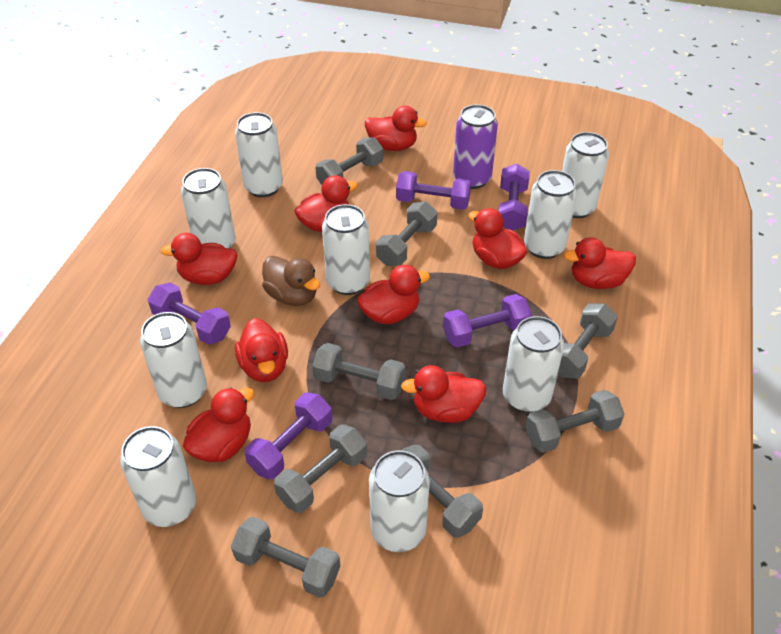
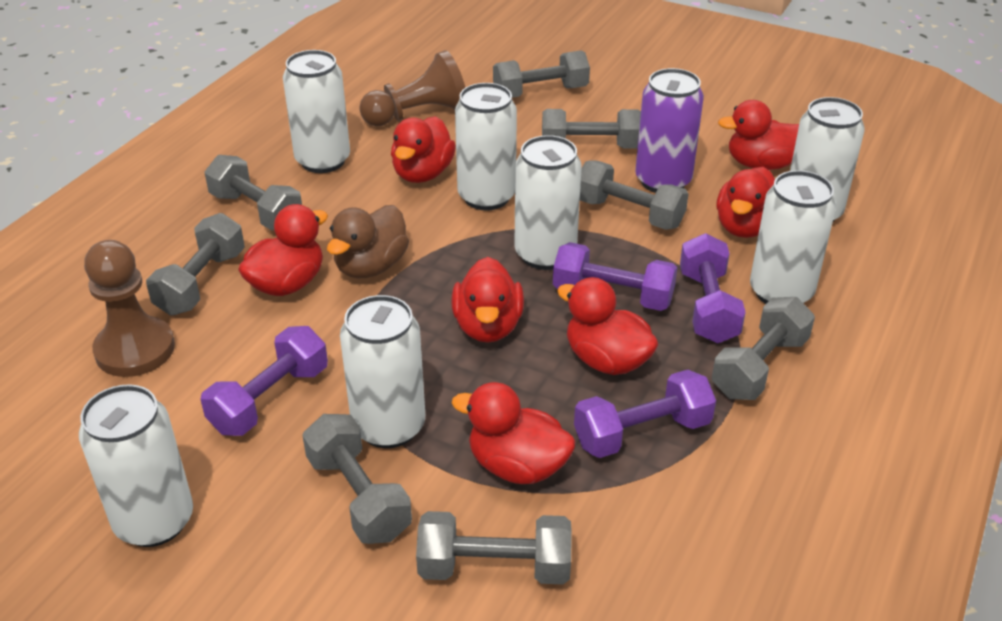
brown pawn: none = 0 -> [84,240,175,377] [359,50,466,126] = 2
purple dumbbell: [148,283,231,345] [244,392,332,479] [396,171,471,210] [443,294,532,348] [498,164,530,230] = 5 -> [200,326,328,436] [553,242,677,311] [574,370,716,458] [680,233,746,343] = 4
red duck: [160,233,237,285] [183,387,254,462] [235,318,288,382] [294,175,358,232] [357,265,430,324] [365,106,427,151] [401,365,486,423] [468,208,527,269] [564,237,636,289] = 9 -> [238,204,328,296] [391,116,456,183] [451,257,524,343] [451,382,576,484] [557,277,659,375] [717,167,775,238] [718,100,799,170] = 7
white can: [120,426,196,527] [140,312,207,408] [181,168,235,248] [235,112,283,197] [322,204,370,295] [369,450,430,552] [503,316,564,412] [524,170,577,259] [562,132,609,218] = 9 -> [79,384,193,547] [283,50,350,173] [340,295,425,448] [455,83,517,211] [514,135,582,270] [750,170,836,304] [790,97,865,222] = 7

